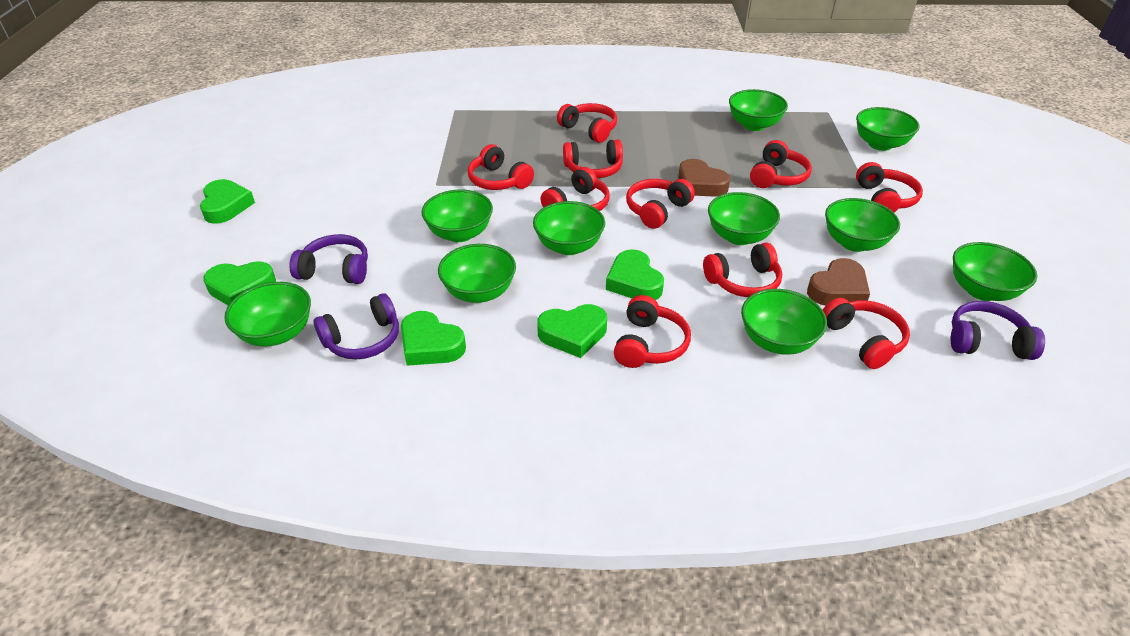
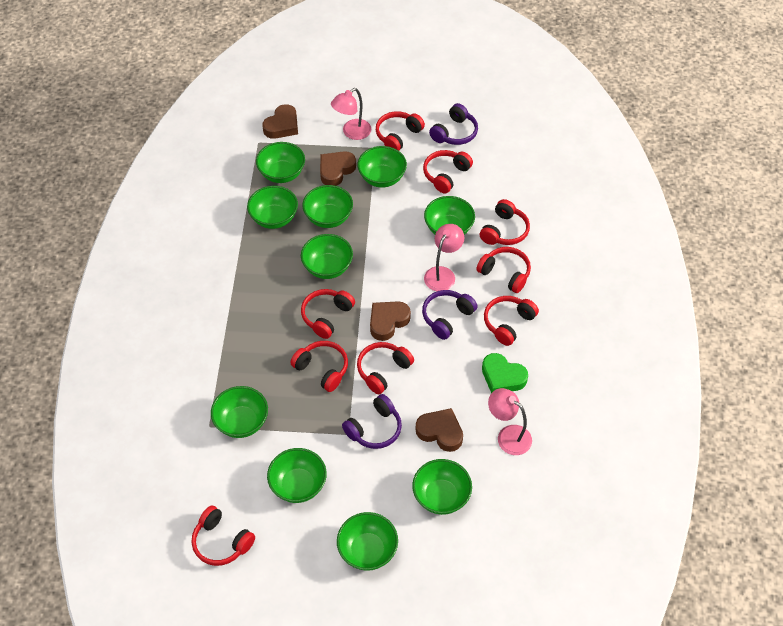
brown heart: [678,159,730,197] [807,258,870,305] = 2 -> [262,104,298,139] [320,151,356,186] [370,301,411,341] [416,408,463,452] = 4
green heart: [200,179,255,224] [203,261,276,305] [401,311,466,366] [537,304,607,358] [606,249,664,300] = 5 -> [482,353,528,393] = 1
pink lamp: none = 0 -> [331,88,371,140] [424,224,464,291] [488,388,532,455] = 3
red headphones: [468,144,534,190] [540,167,610,211] [557,103,617,143] [563,139,623,178] [614,295,691,368] [626,179,695,229] [703,243,782,297] [750,140,812,188] [823,298,910,369] [856,162,923,213] = 10 -> [192,505,255,566] [291,341,348,392] [301,289,355,339] [357,342,414,394] [376,111,425,151] [423,150,473,193] [476,247,531,293] [480,199,530,245] [484,296,539,346] = 9

